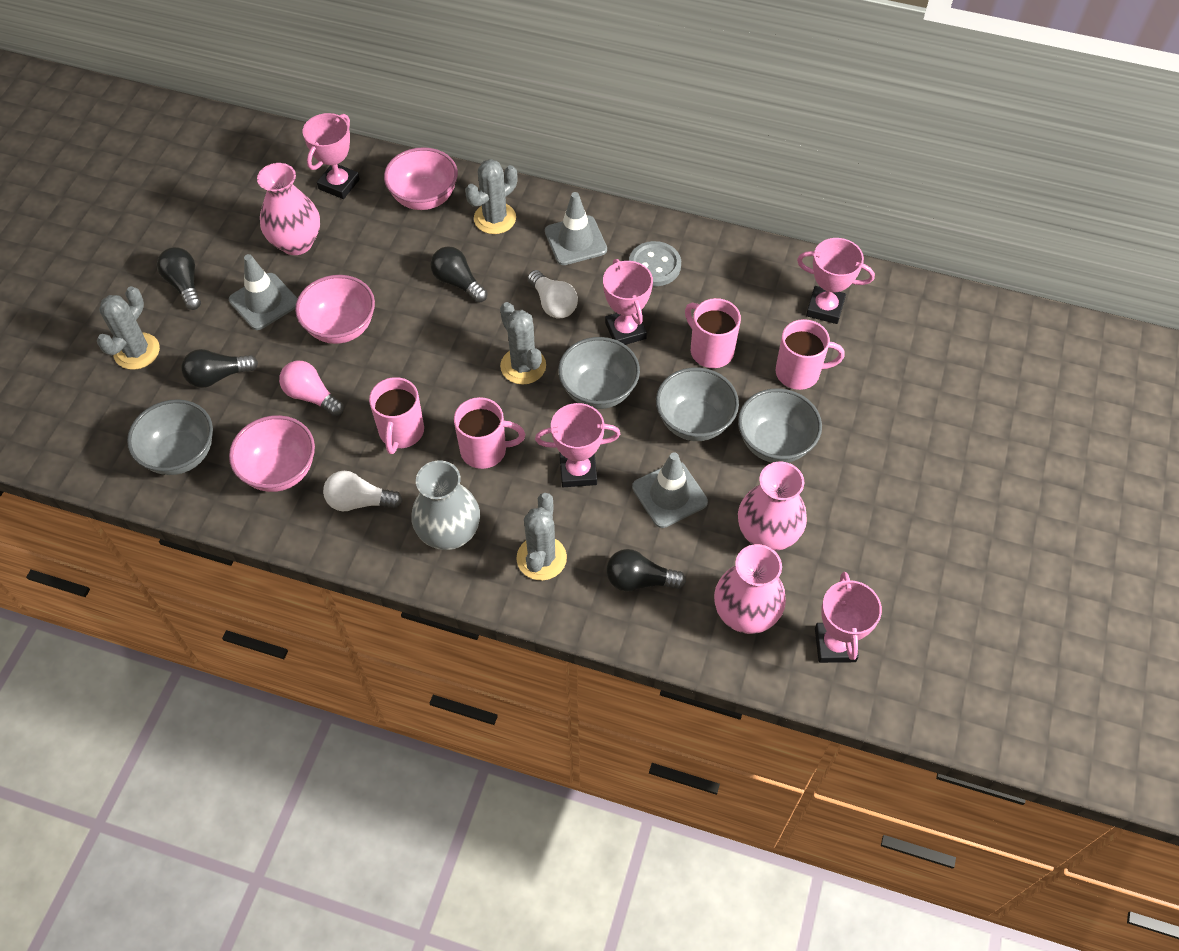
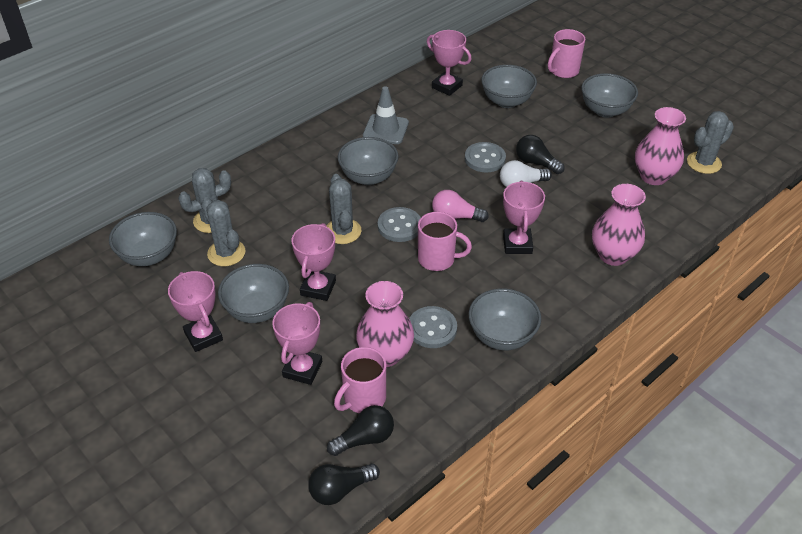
black light bulb: [157,247,201,310] [181,349,258,388] [430,246,487,303] [606,549,686,592] = 4 -> [308,464,380,505] [327,405,394,456] [516,135,565,174] = 3
grey bowl: [127,399,213,475] [558,337,640,409] [656,367,739,441] [738,388,822,463] = 4 -> [109,212,177,266] [218,264,289,323] [338,137,399,185] [469,289,541,350] [481,65,537,108] [581,73,638,118] = 6
grey button: [629,241,681,286] = 1 -> [378,207,421,242] [409,306,457,348] [465,142,506,172] = 3
grey traffic cone: [229,254,298,330] [545,192,607,265] [632,452,708,528] = 3 -> [363,86,409,144] = 1
grey vase: [411,460,480,550] = 1 -> none = 0
pink bowl: [229,415,315,492] [295,275,375,344] [384,147,458,210] = 3 -> none = 0
pink mug: [369,377,424,454] [454,397,525,469] [685,298,741,368] [776,319,845,390] = 4 -> [334,347,386,413] [418,212,472,271] [548,29,585,78] = 3
white light bulb: [323,471,402,511] [528,270,578,318] = 2 -> [500,160,552,187] = 1

